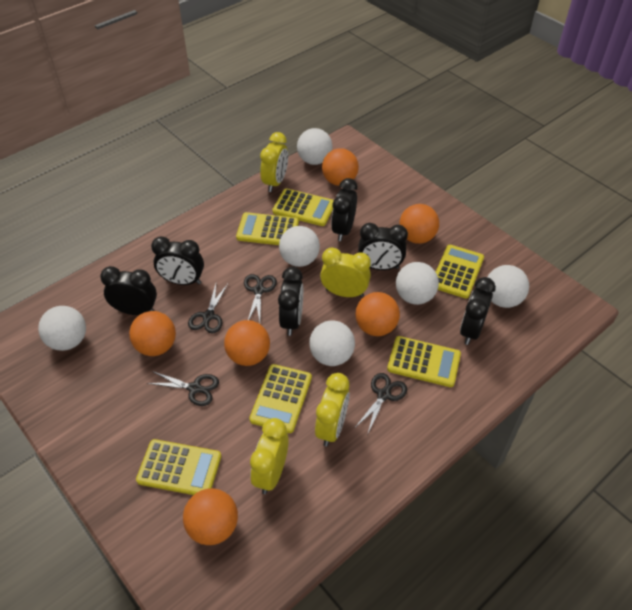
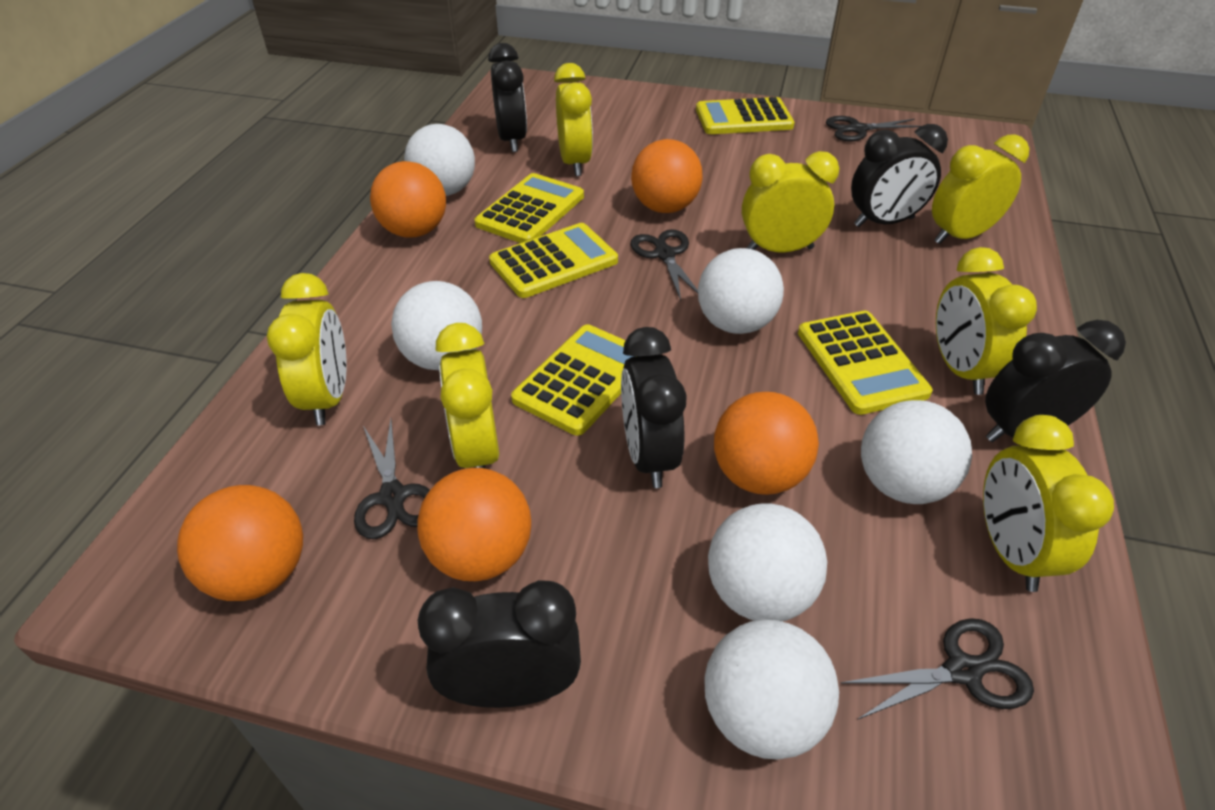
black clock: [100,266,157,315] [151,236,204,285] [278,267,303,336] [331,178,357,241] [358,223,408,270] [460,277,496,345] = 6 -> [418,580,581,708] [488,43,527,152] [621,327,686,488] [851,124,948,227] [985,320,1126,442] = 5
orange ball: [129,311,176,356] [183,488,238,545] [224,320,270,366] [322,148,359,186] [355,292,400,336] [399,204,439,244] = 6 -> [177,485,303,601] [370,161,446,238] [417,468,531,581] [631,139,703,213] [714,392,819,495] = 5
yellow calculator: [136,439,221,495] [236,212,299,245] [249,364,312,433] [272,188,334,226] [387,336,461,387] [436,245,484,298] = 6 -> [475,173,584,243] [489,223,618,298] [511,324,633,436] [696,97,795,134] [798,311,933,415] = 5
yellow clock: [250,418,289,494] [260,132,288,192] [315,373,350,447] [320,248,371,297] = 4 -> [267,273,347,425] [436,323,499,469] [554,63,593,176] [742,151,839,253] [932,134,1029,244] [936,247,1037,395] [983,415,1114,592] = 7

